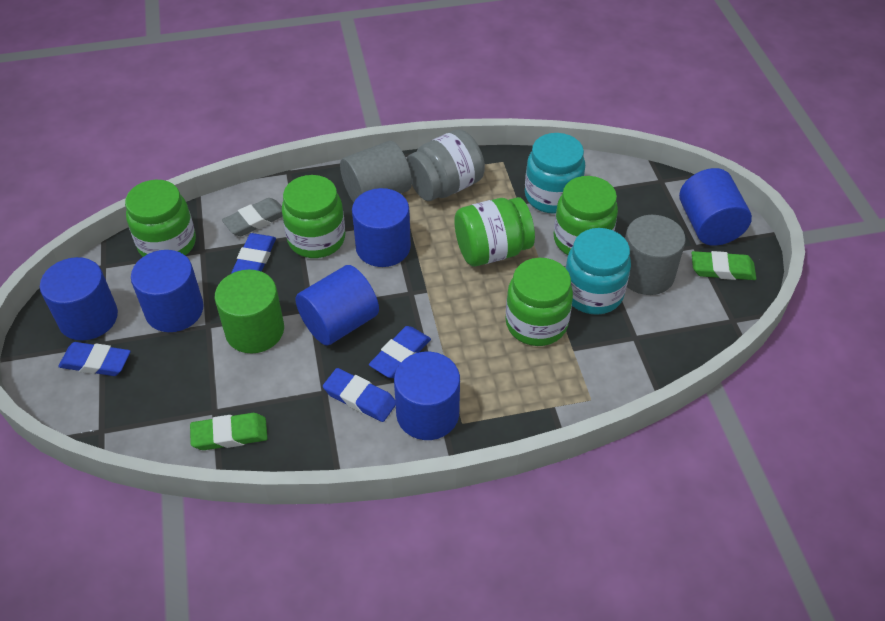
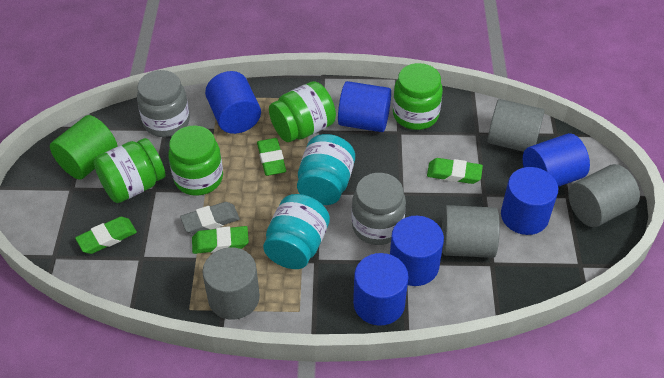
blue eraser: [58,342,131,376] [231,233,276,274] [323,368,396,422] [369,326,431,378] = 4 -> none = 0
green eraser: [190,413,268,450] [692,251,756,280] = 2 -> [75,217,137,254] [192,226,249,254] [257,138,286,176] [427,158,483,184] = 4
green jar: [125,180,196,257] [282,175,345,258] [454,197,535,266] [506,258,573,346] [554,176,618,255] = 5 -> [94,138,166,203] [168,126,223,196] [269,81,336,142] [393,63,443,130] = 4
grey cylinder: [340,141,412,203] [625,215,686,295] = 2 -> [202,247,260,320] [442,205,500,258] [487,99,545,152] [568,164,640,227] = 4
grey jar: [406,130,485,201] = 1 -> [137,70,190,137] [351,173,406,245] = 2

